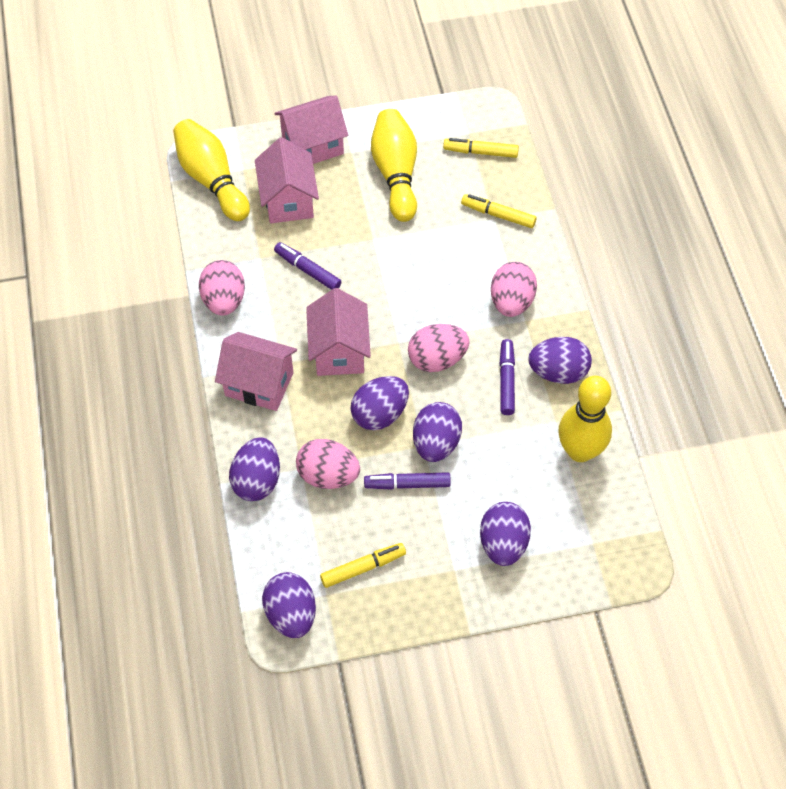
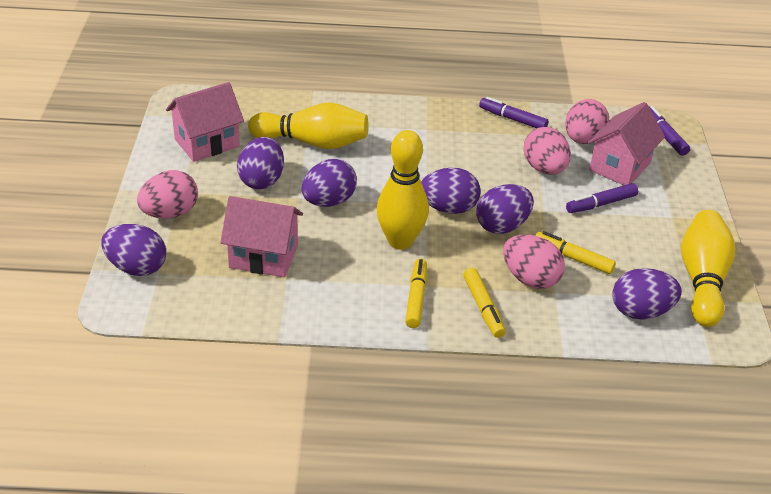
pink house: [215,332,297,411] [255,137,319,223] [274,95,348,164] [306,288,371,376] = 4 -> [166,82,244,162] [220,196,303,277] [588,102,665,185] = 3

